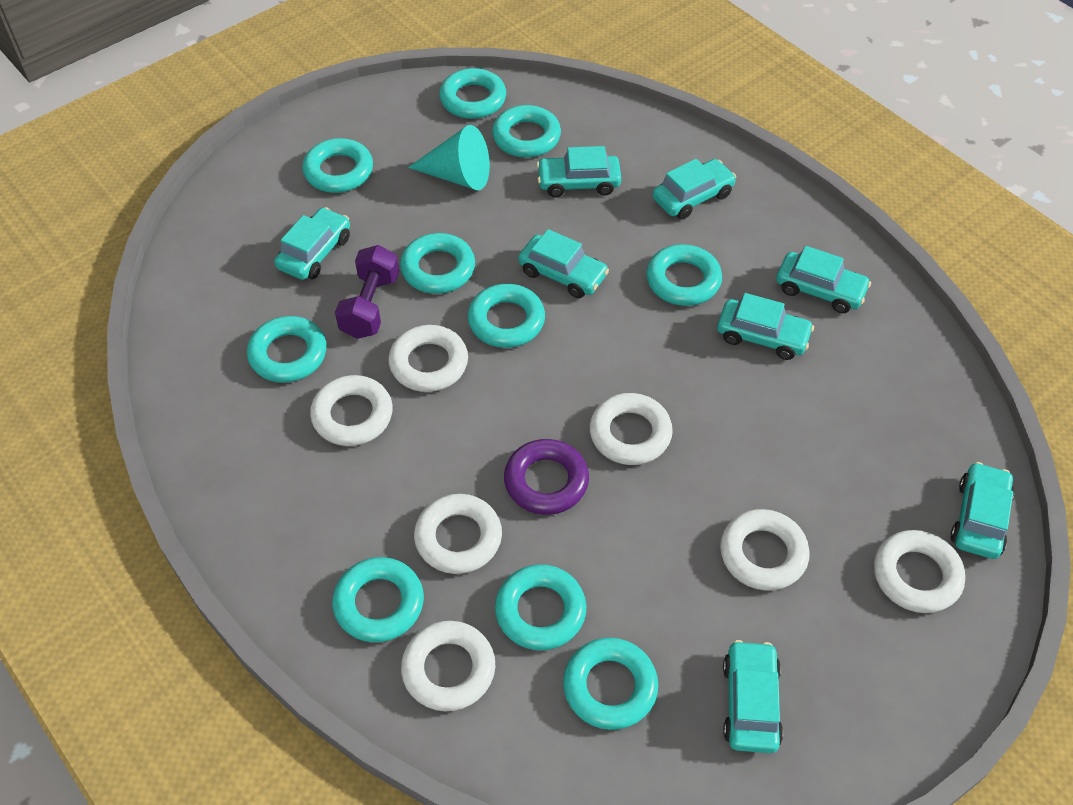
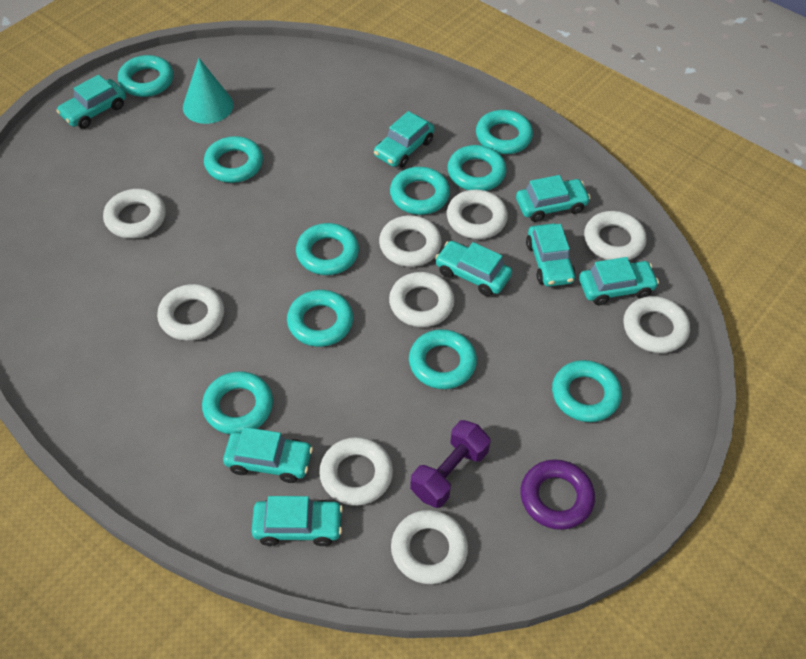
white ring: [310,375,393,446] [388,325,468,392] [401,621,495,711] [414,494,502,574] [589,393,673,465] [720,509,810,591] [874,530,965,613] = 7 -> [103,189,166,239] [157,284,224,341] [319,437,393,506] [379,215,442,267] [389,272,455,327] [391,510,468,584] [447,190,508,239] [584,211,647,260] [623,296,690,353] = 9

